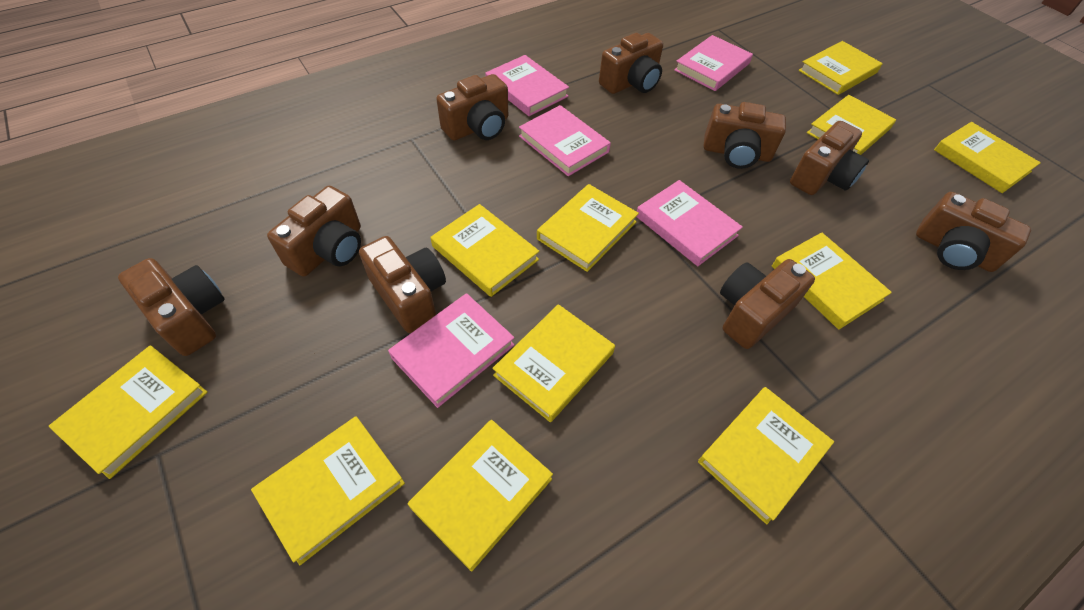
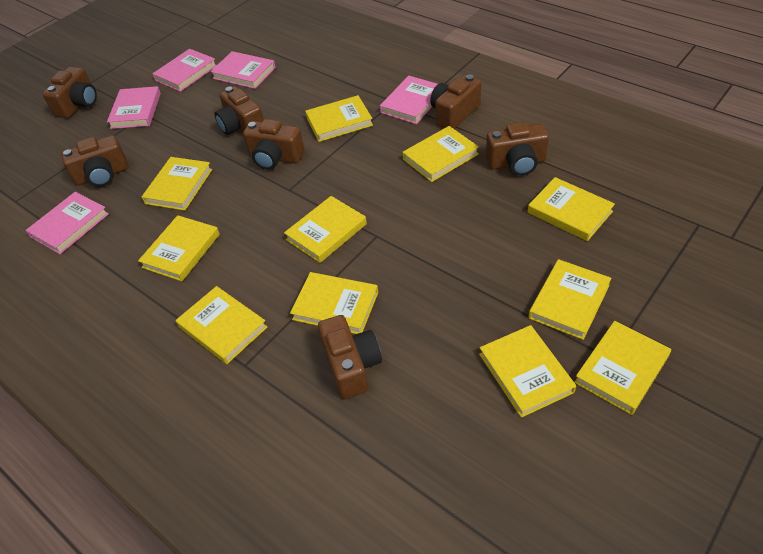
brown camera: [118,258,225,356] [267,186,361,276] [359,236,446,333] [436,74,508,141] [599,33,663,94] [704,102,786,169] [720,259,815,349] [790,121,869,195] [916,192,1031,272] = 9 -> [43,67,97,118] [61,135,128,187] [214,86,264,135] [243,119,305,170] [318,315,382,399] [430,75,481,129] [486,122,549,176] = 7

